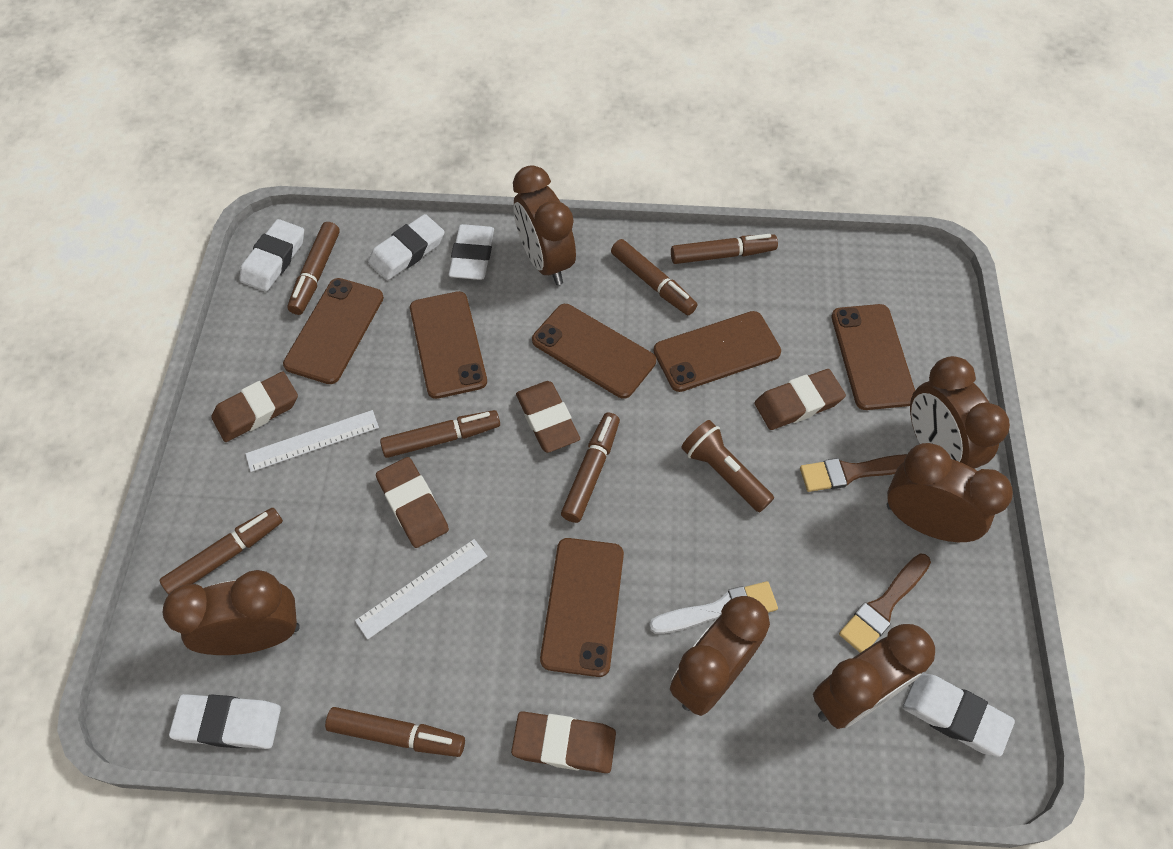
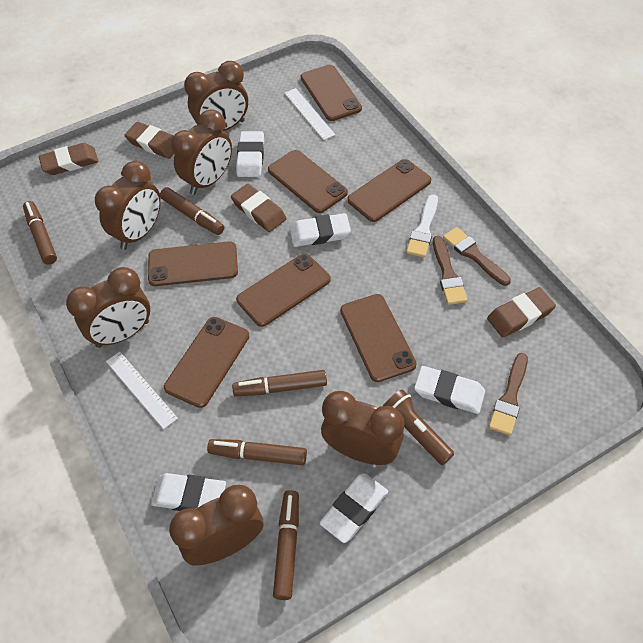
brown brush: [800,454,907,492] [839,554,931,653] = 2 -> [433,236,467,305] [443,227,511,286] [489,353,528,435] = 3
brown eraser: [211,371,298,442] [376,457,449,548] [511,711,616,773] [516,381,580,453] [754,369,846,430] = 5 -> [38,143,98,175] [124,122,175,159] [231,184,287,232] [487,287,556,337] = 4
brown marker: [159,508,283,595] [287,222,340,315] [325,707,465,757] [380,410,500,458] [561,413,620,523] [611,239,697,315] [671,234,778,264] = 7 -> [23,201,57,265] [160,187,224,235] [207,439,307,465] [232,370,327,396] [273,490,299,600] = 5
brown phone: [283,278,384,384] [410,291,487,399] [532,304,656,399] [540,538,624,677] [654,311,781,392] [831,304,915,410] = 6 -> [148,241,238,286] [164,317,249,408] [236,253,331,327] [268,150,348,213] [301,65,362,121] [340,294,417,382] [347,159,431,222] = 7

